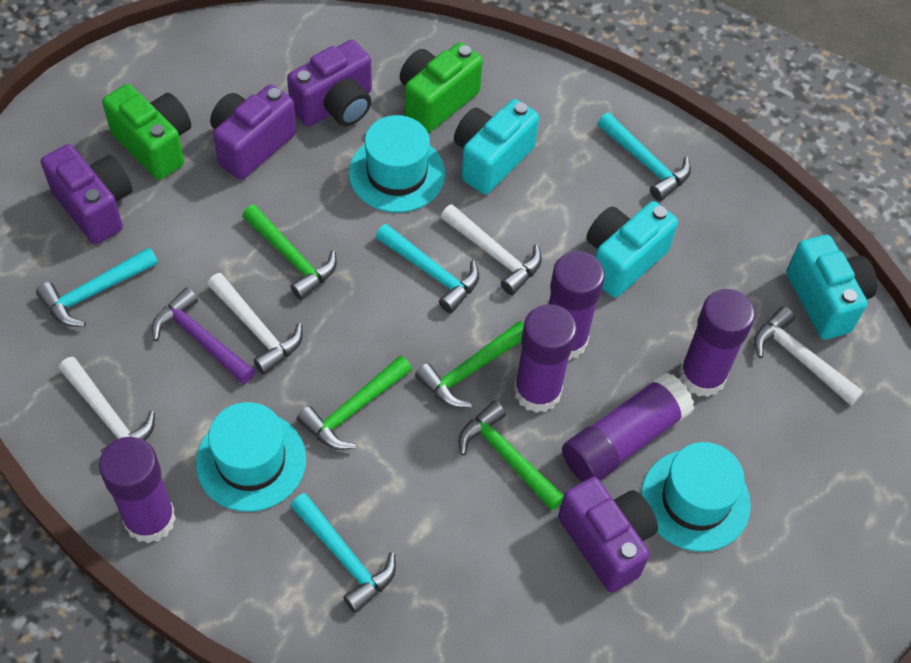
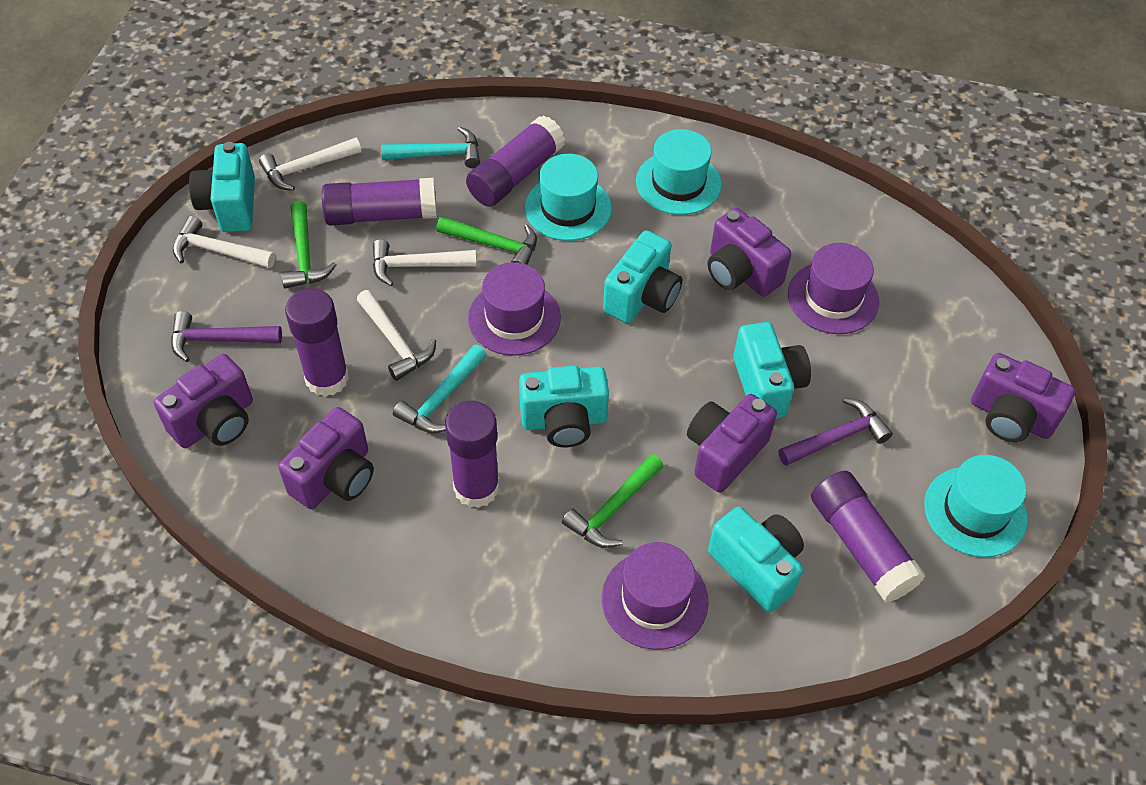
green camera: [102,84,191,180] [400,42,483,133] = 2 -> none = 0
green hammer: [242,205,337,300] [297,355,412,450] [415,321,524,408] [459,401,564,511] = 4 -> [281,201,336,289] [436,216,537,265] [562,454,664,548] = 3
purple camera: [41,144,132,244] [210,85,297,180] [287,40,372,126] [558,477,658,593] = 4 -> [154,354,253,448] [278,407,374,509] [687,394,777,493] [708,208,791,297] [971,353,1076,442] = 5
purple hammer: [152,288,255,384] = 1 -> [171,311,282,362] [778,398,893,466] = 2
purple hat: none = 0 -> [468,262,561,356] [602,542,709,650] [788,243,879,334] = 3
turquoise camera: [454,99,539,194] [586,201,678,298] [786,235,877,340] = 3 -> [189,142,255,232] [519,366,609,447] [603,230,682,323] [708,507,804,612] [733,322,811,419] = 5
turquoise hammer: [36,247,158,327] [290,493,396,613] [376,224,479,313] [597,113,691,201] = 4 -> [381,127,480,168] [393,345,487,433] = 2

